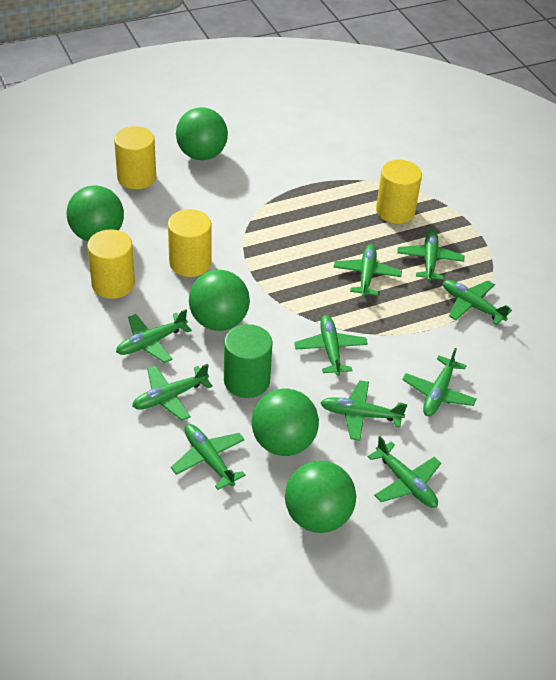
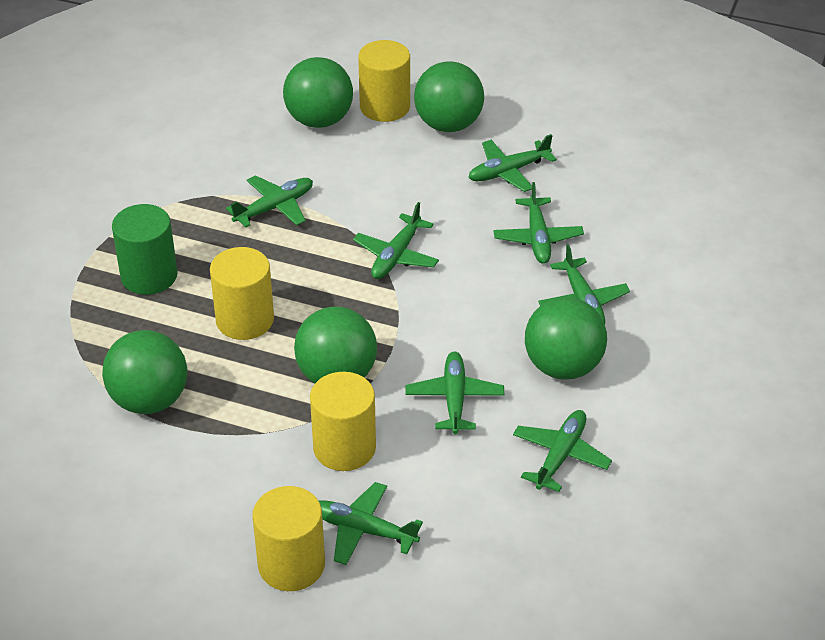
green plane: [116,309,192,363] [132,364,213,421] [171,424,246,490] [294,315,368,376] [320,380,407,441] [333,244,402,297] [367,436,441,508] [397,230,464,281] [402,348,476,416] [443,280,512,325] = 10 -> [226,175,313,227] [319,482,423,565] [353,202,439,279] [405,351,504,434] [469,134,557,192] [494,182,584,264] [513,410,612,492] [538,244,630,324] = 8

